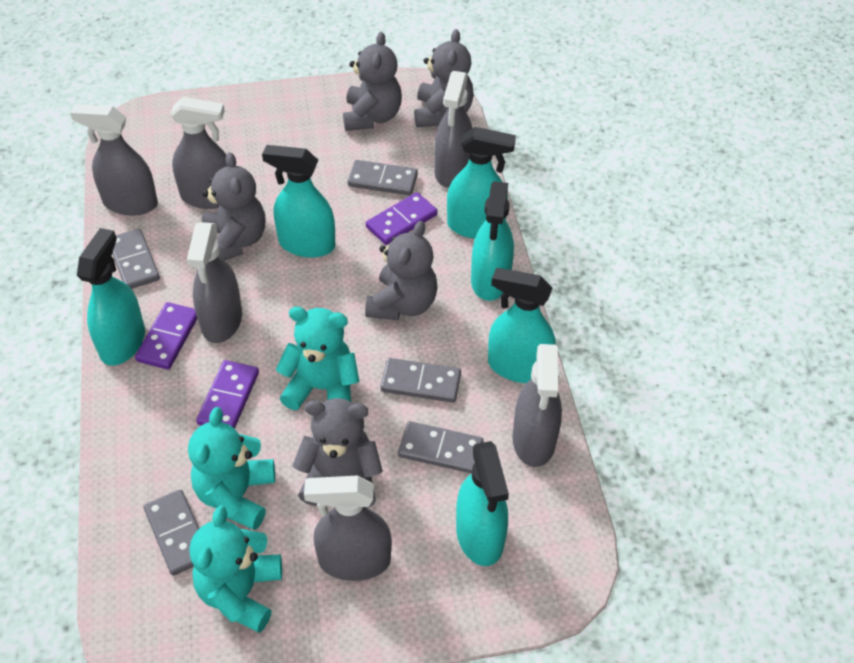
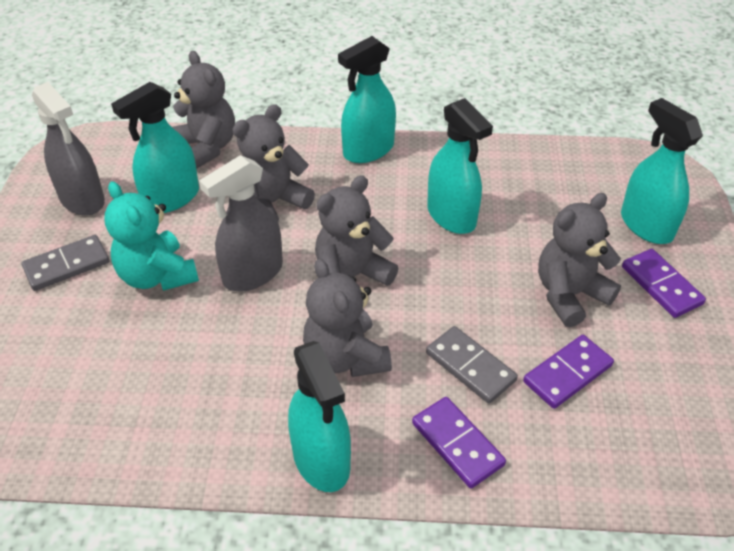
grey domino: [112,229,160,289] [143,490,199,576] [348,160,418,196] [381,358,461,403] [398,421,484,474] = 5 -> [22,235,109,291] [426,326,518,404] = 2
grey spray bottle: [70,104,158,216] [170,97,227,209] [187,222,242,343] [304,476,392,581] [434,71,472,188] [512,344,562,467] = 6 -> [32,82,105,216] [199,155,283,292] = 2
turquoise spray bottle: [77,228,145,366] [262,145,335,258] [447,127,516,239] [456,441,509,566] [471,181,514,301] [488,268,556,383] = 6 -> [111,82,199,213] [288,341,351,492] [338,36,396,163] [427,98,493,234] [621,98,703,244] = 5
turquoise teddy bear: [188,407,275,530] [190,505,282,633] [276,307,359,410] = 3 -> [104,181,199,291] = 1

